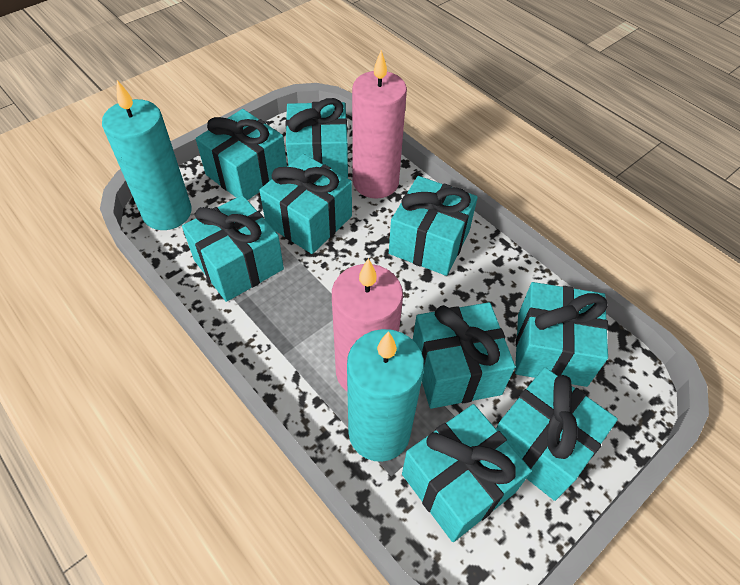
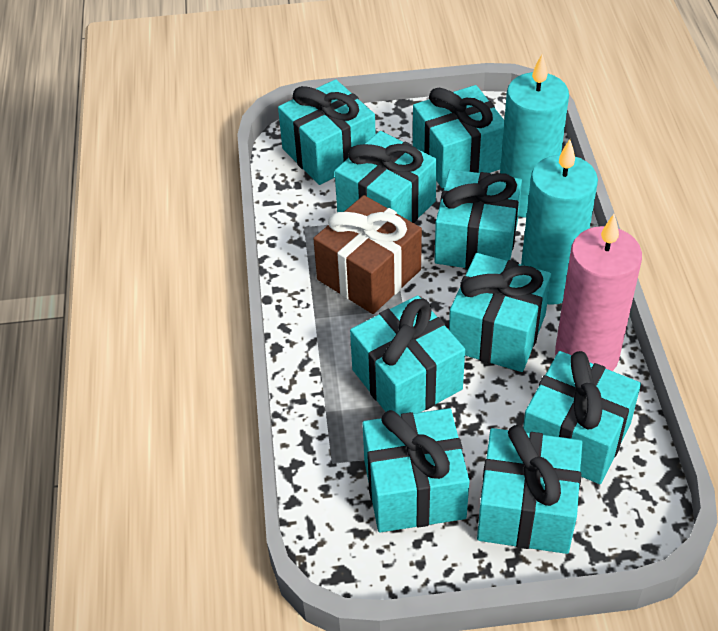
brown gift: none = 0 -> [313,195,422,314] = 1
pink candle: [332,258,403,392] [352,50,407,199] = 2 -> [555,214,642,371] = 1

